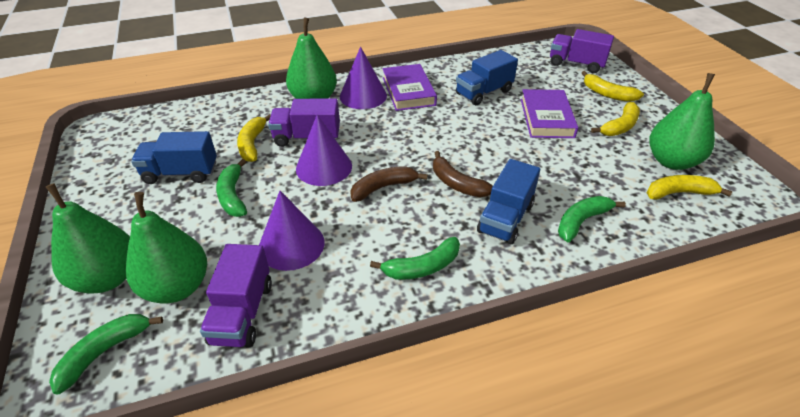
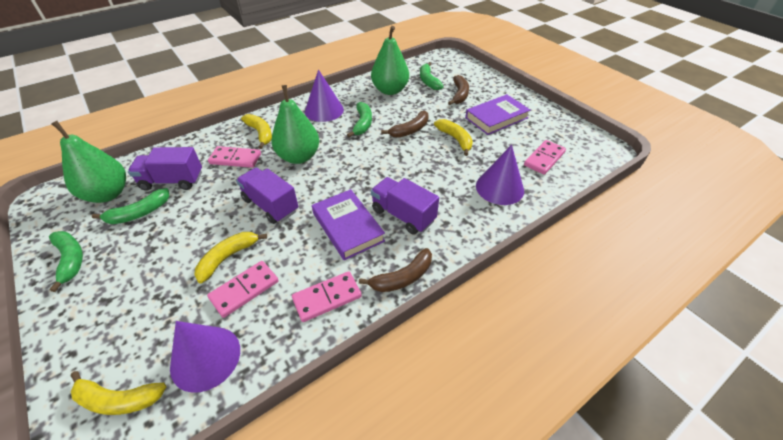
blue truck: [131,131,217,184] [456,50,518,105] [477,159,540,244] = 3 -> none = 0
brown banana: [350,166,428,202] [433,151,493,197] = 2 -> [359,248,432,292] [381,111,429,138] [448,75,469,105] = 3
green pear: [46,183,130,293] [126,192,207,304] [286,17,337,99] [650,73,715,170] = 4 -> [51,121,126,203] [272,85,319,164] [371,26,409,95] = 3
pink domino: none = 0 -> [207,261,279,318] [208,146,261,168] [292,271,362,322] [524,140,566,175] = 4

